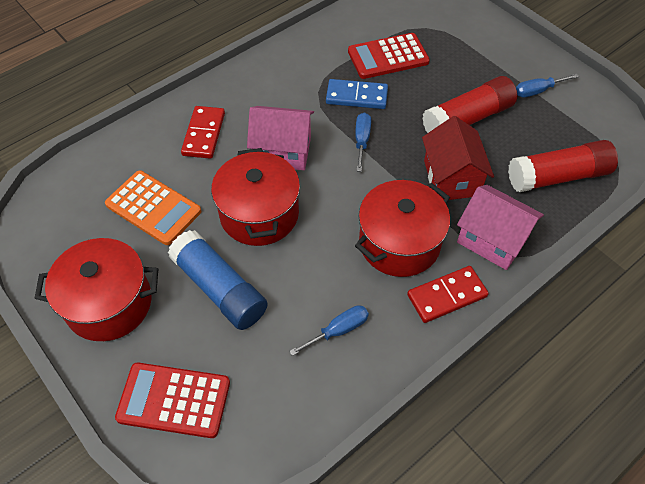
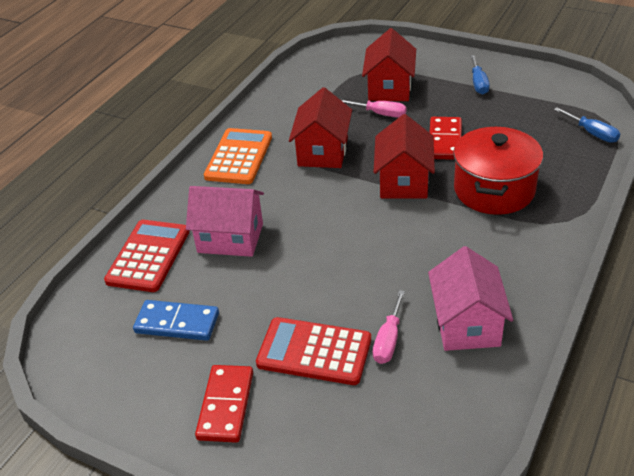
blue glue stick: [168,230,268,330] = 1 -> none = 0
blue screwdriver: [289,305,369,356] [355,113,371,172] [516,74,579,98] = 3 -> [470,55,490,95] [554,107,620,143] = 2
pink screwdriver: none = 0 -> [341,100,407,118] [373,290,405,364] = 2
red glue stick: [422,76,517,133] [508,140,618,192] = 2 -> none = 0
red house: [422,116,494,200] = 1 -> [289,87,352,168] [362,28,416,101] [373,114,435,199] = 3
red pot: [34,238,158,341] [211,148,300,246] [355,180,450,277] = 3 -> [453,126,543,215] = 1

